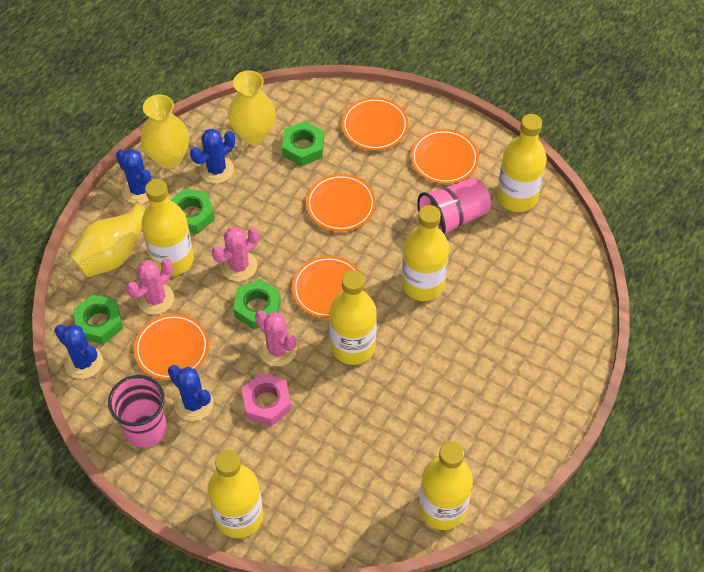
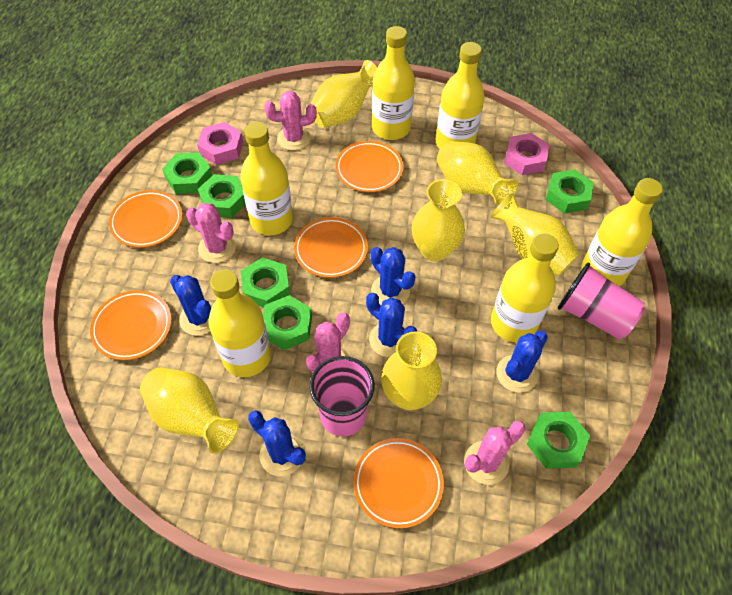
blue cactus: [54,324,103,379] [116,149,153,204] [168,365,214,421] [190,128,235,184] = 4 -> [170,275,213,336] [248,410,306,476] [366,293,417,357] [371,247,416,305] [496,331,548,393] = 5
green nut: [73,294,123,344] [170,188,215,234] [233,279,281,330] [282,121,324,166] = 4 -> [162,153,212,194] [198,174,246,218] [241,257,290,308] [263,295,312,350] [527,412,590,469] [546,169,594,214] = 6
pink cactus: [126,259,174,315] [212,226,259,281] [255,310,297,367] = 3 -> [186,203,236,263] [264,91,317,150] [306,313,350,373] [464,421,526,485] = 4
pink nut: [241,373,292,426] = 1 -> [197,122,243,165] [504,133,550,175] = 2
yellow vase: [70,200,146,277] [141,94,189,169] [228,70,276,145] = 3 -> [140,367,239,454] [310,60,377,128] [381,331,442,410] [411,179,465,261] [437,141,518,206] [491,193,580,276] = 6

